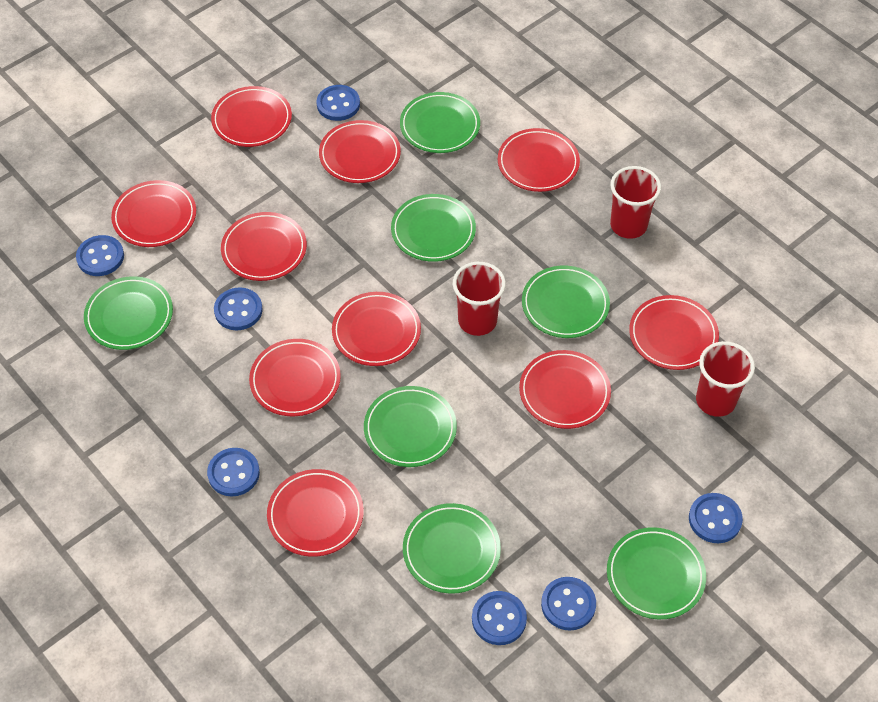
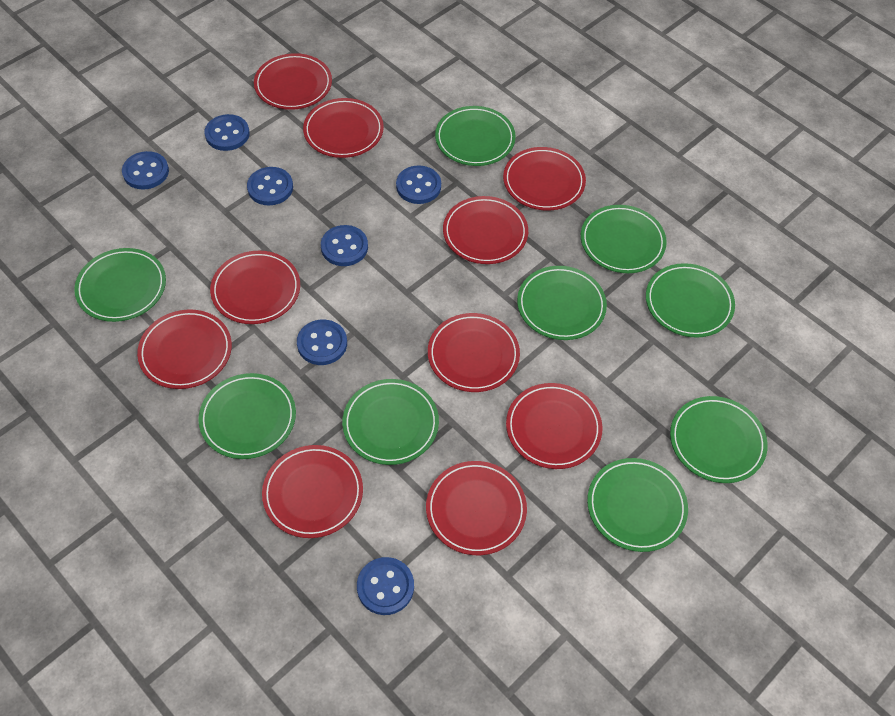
green plate: [84,276,173,350] [364,386,457,467] [391,194,476,262] [400,92,480,153] [403,503,501,594] [522,266,610,338] [607,527,706,619] = 7 -> [74,248,166,322] [198,373,296,459] [342,379,439,465] [435,106,516,166] [517,266,607,340] [581,205,667,273] [587,458,688,552] [646,263,735,338] [670,396,768,483] = 9
red cup: [453,262,506,336] [610,166,661,239] [696,341,755,417] = 3 -> none = 0

